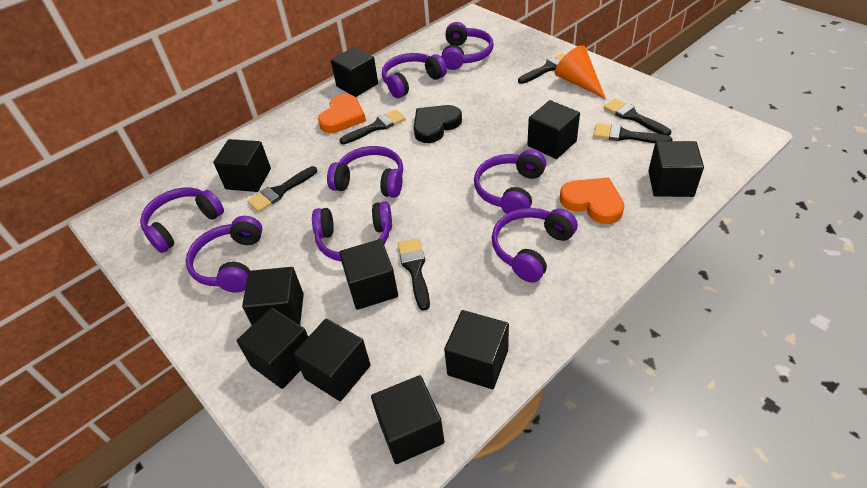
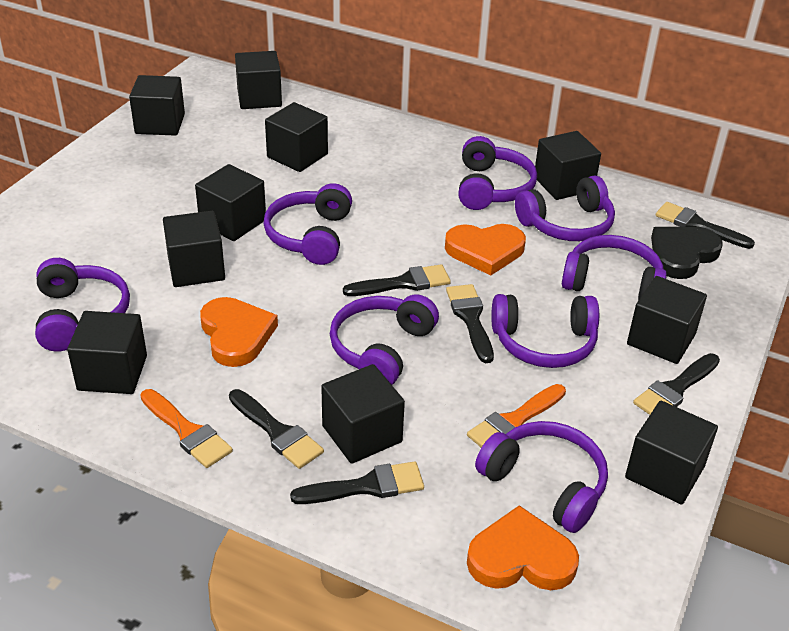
orange brush: none = 0 -> [140,389,233,468] [467,384,566,448] = 2
orange cone: [555,45,606,99] = 1 -> none = 0
orange heart: [318,94,366,133] [560,177,624,224] = 2 -> [200,297,278,367] [445,224,526,275] [467,505,579,590] = 3

